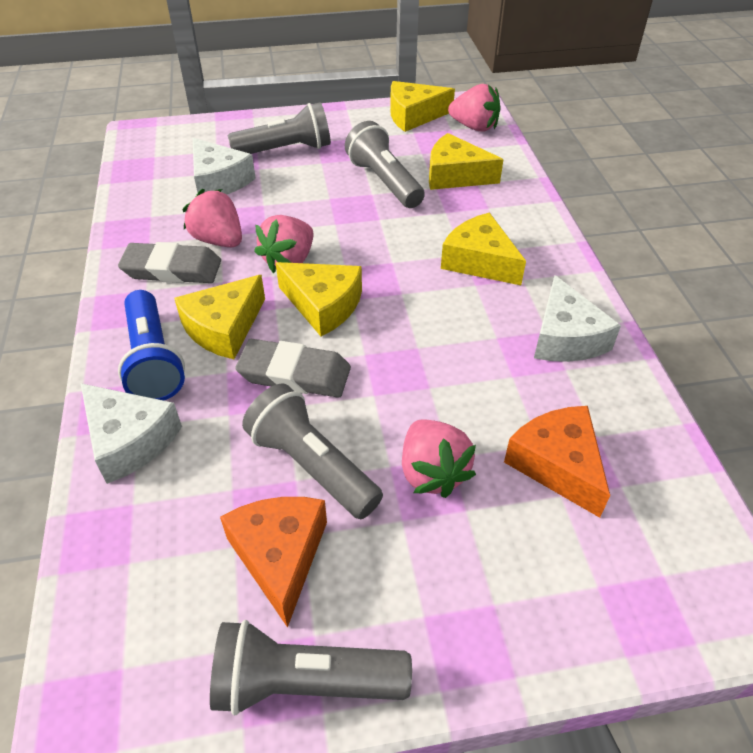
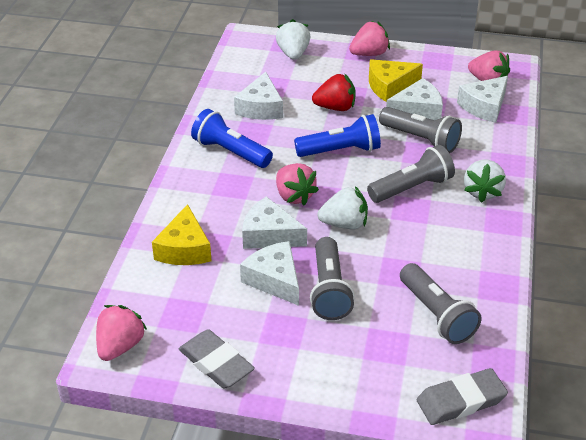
blue flashlight: [118,290,185,401] = 1 -> [191,109,273,168] [294,114,381,157] = 2
orange cheese: [220,497,327,628] [504,406,610,518] = 2 -> none = 0
red strawberry: none = 0 -> [312,74,356,111] = 1
white cheese: [81,383,182,484] [193,138,256,194] [534,275,621,362] = 3 -> [234,72,283,120] [240,241,299,306] [242,196,307,249] [386,78,443,120] [457,76,508,123] = 5
white strawberry: none = 0 -> [276,19,310,60] [317,186,368,229] [464,160,506,203] = 3
yellow cheese: [174,275,265,359] [276,262,362,336] [390,81,455,132] [429,133,504,190] [441,213,526,285] = 5 -> [152,204,212,265] [369,59,423,102] = 2

